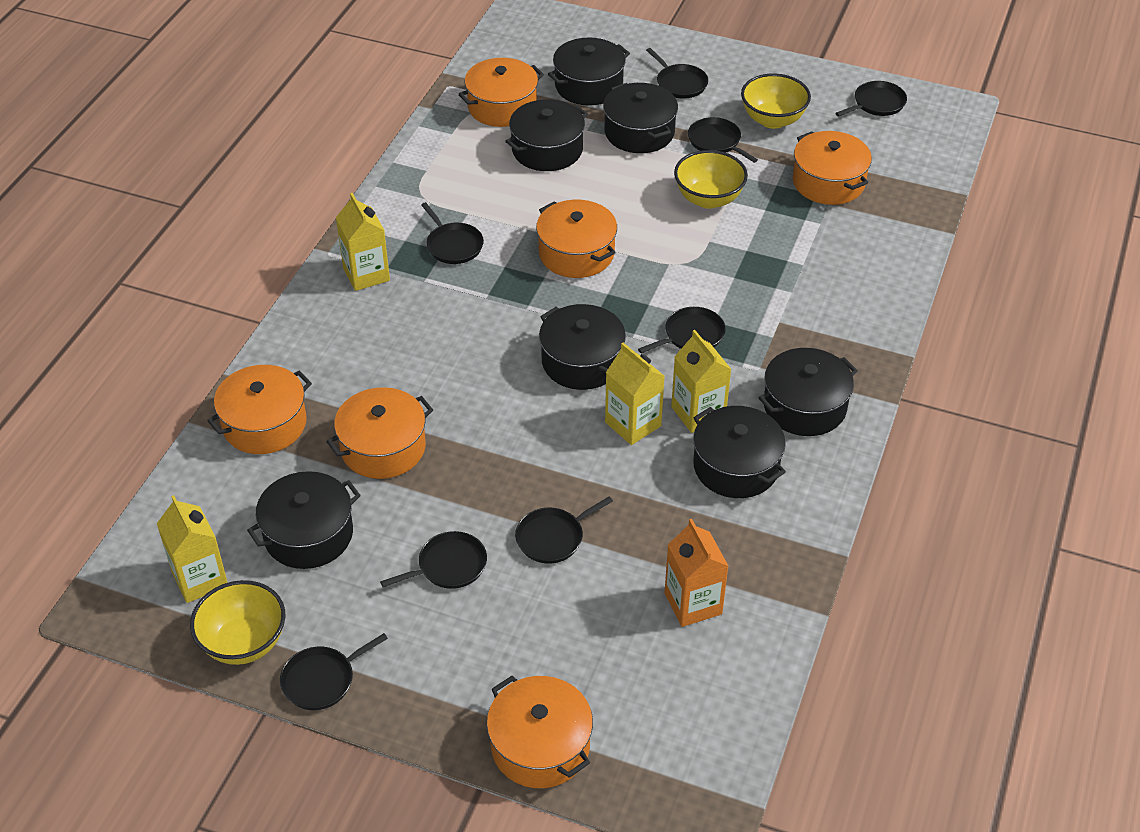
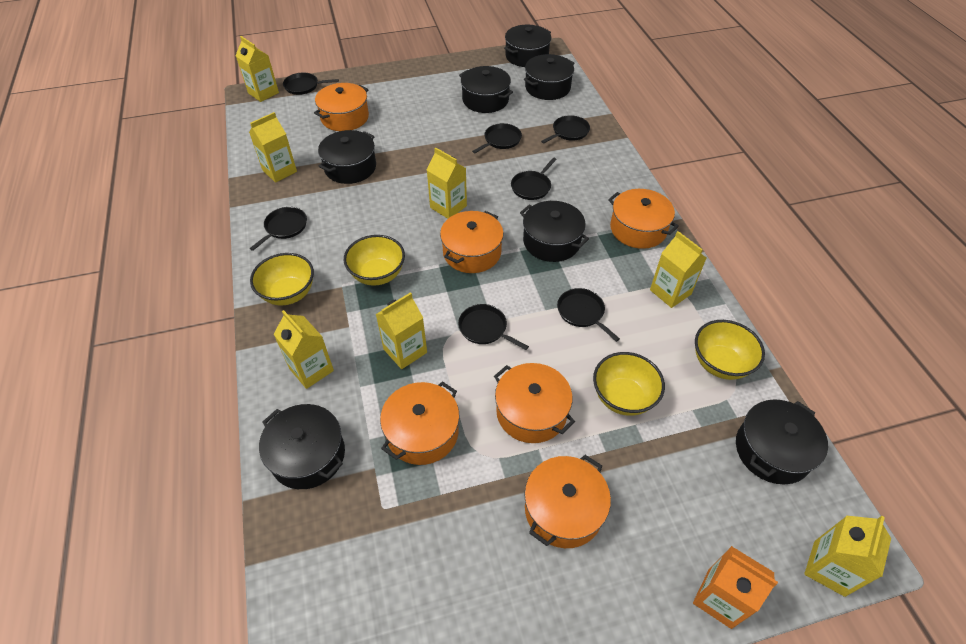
black pan: [280,633,388,710] [380,531,487,589] [421,202,484,264] [515,496,613,564] [638,307,726,353] [646,48,708,98] [688,117,758,163] [836,81,907,117] = 8 -> [250,207,307,251] [283,73,339,95] [458,304,529,350] [472,123,522,153] [511,158,557,200] [541,115,590,143] [557,288,620,342] = 7
yellow bowl: [190,580,285,665] [674,150,748,209] [741,74,811,129] = 3 -> [250,253,314,305] [344,235,405,286] [593,352,665,416] [695,320,765,380] = 4
yellow carton: [157,495,228,603] [336,193,390,291] [605,343,665,445] [671,330,732,433] = 4 -> [236,36,279,102] [249,112,297,183] [273,310,334,389] [375,292,427,369] [427,147,467,219] [650,231,706,308] [804,516,891,597] = 7

